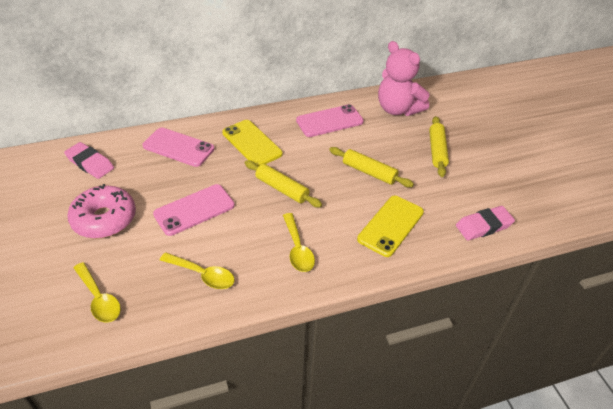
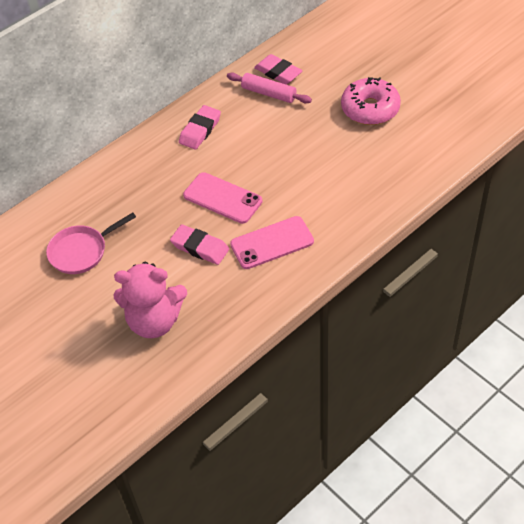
pink eraser: [64,142,114,179] [456,206,515,240] = 2 -> [170,224,229,265] [179,105,221,149] [254,54,303,84] = 3
pink pan: none = 0 -> [46,213,136,274] = 1
pink phone: [143,128,215,167] [153,184,235,236] [296,104,364,137] = 3 -> [183,172,262,224] [230,216,314,269] = 2
pink rolling pin: none = 0 -> [227,73,312,103] = 1
yellow phone: [222,120,283,167] [357,196,424,257] = 2 -> none = 0
yellow rolling pin: [245,160,322,208] [329,147,414,187] [429,116,449,177] = 3 -> none = 0
yellow spoon: [74,262,121,323] [160,252,235,289] [283,213,315,272] = 3 -> none = 0

